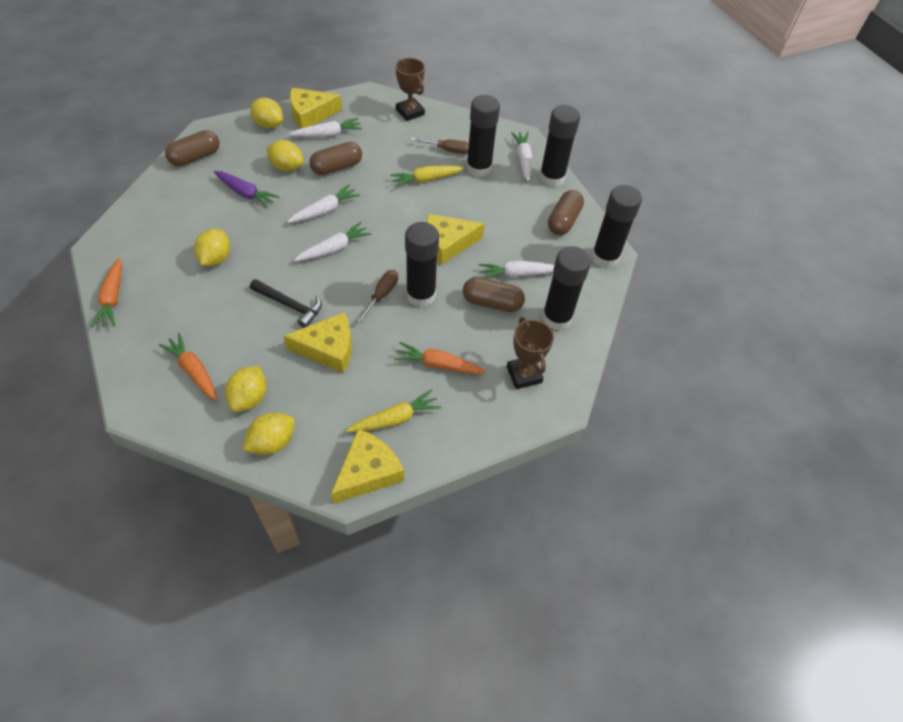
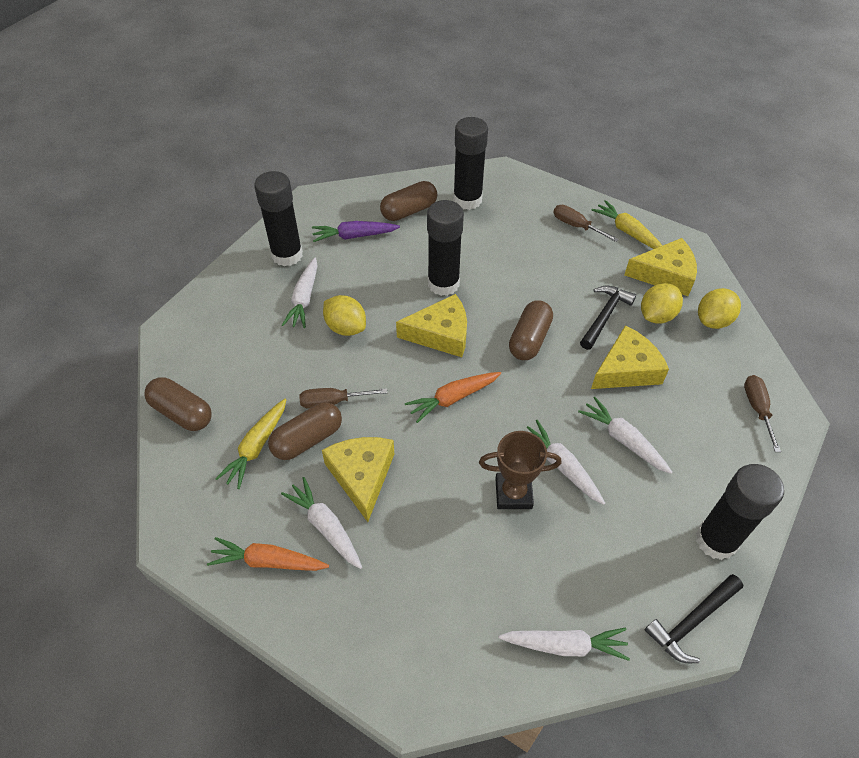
black glue stick: [405,222,439,307] [466,95,500,177] [539,105,580,187] [542,246,591,330] [591,185,642,268] = 5 -> [254,171,303,266] [427,200,464,296] [453,117,488,210] [696,464,784,560] = 4
black hammer: [250,279,322,328] = 1 -> [580,285,636,350] [645,574,743,663] = 2
brown screwdriver: [357,270,398,323] [411,138,469,154] = 2 -> [299,388,387,409] [553,205,619,242] [744,375,781,452] = 3
brown trophy: [395,58,425,121] [507,317,554,389] = 2 -> [479,431,561,509] = 1
orange carrot: [91,258,122,328] [159,333,218,401] [394,342,486,374] = 3 -> [207,537,329,571] [405,372,501,423] = 2
yellow lemon: [194,229,230,266] [225,366,267,412] [243,412,295,455] [250,98,283,128] [266,140,304,171] = 5 -> [323,295,366,336] [641,283,683,324] [698,288,741,329] = 3

